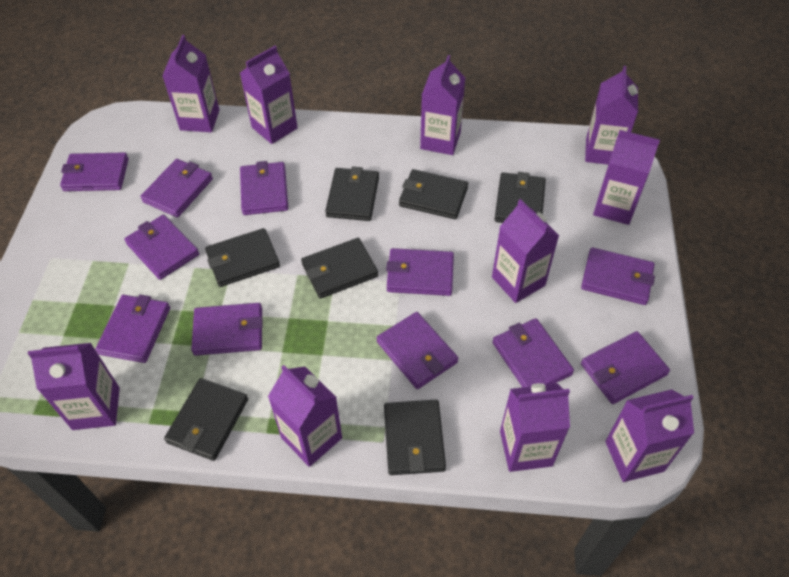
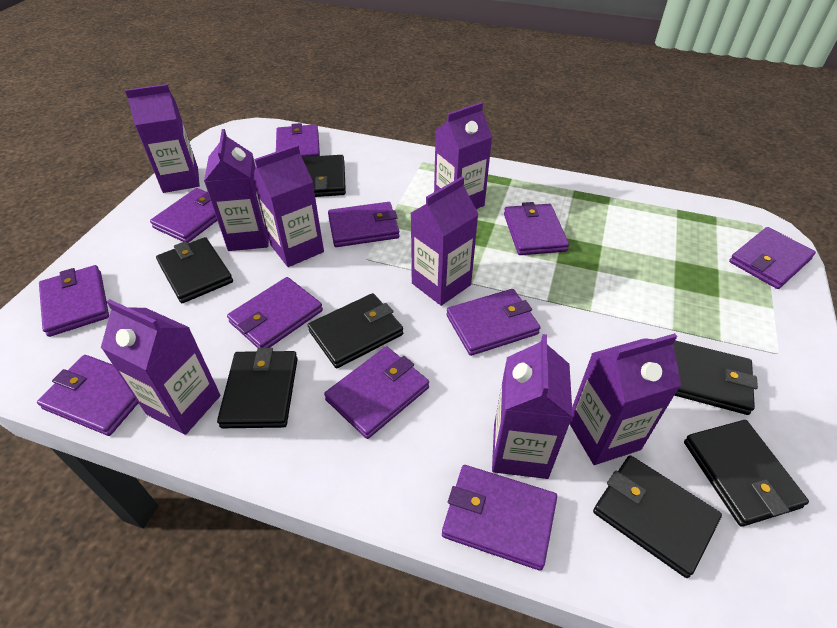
purple carton: [28,343,120,430] [163,35,219,132] [240,46,298,144] [268,365,342,467] [420,55,465,155] [492,199,559,303] [500,383,570,472] [585,66,638,165] [593,130,660,225] [605,389,694,482] = 10 -> [101,299,220,435] [125,84,200,193] [204,129,269,251] [252,144,324,267] [411,177,479,306] [434,102,492,209] [492,334,573,479] [570,333,681,465] = 8

